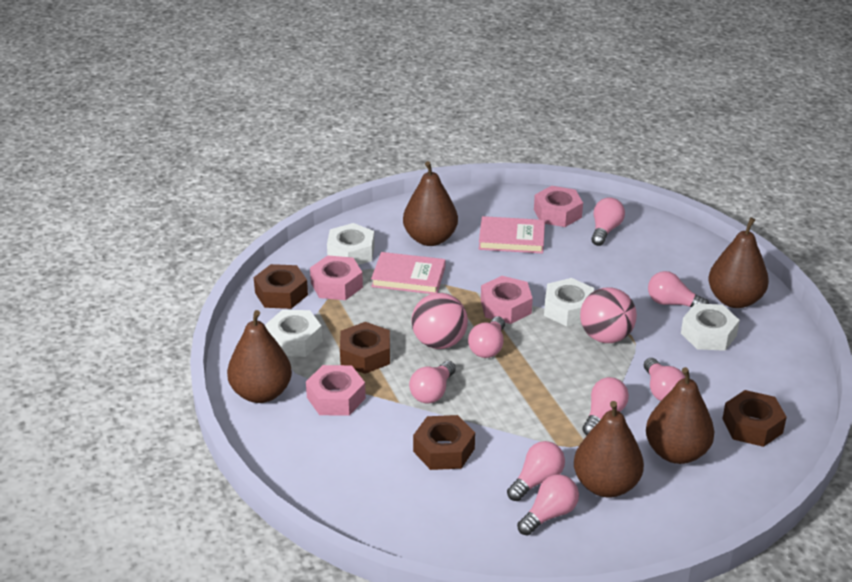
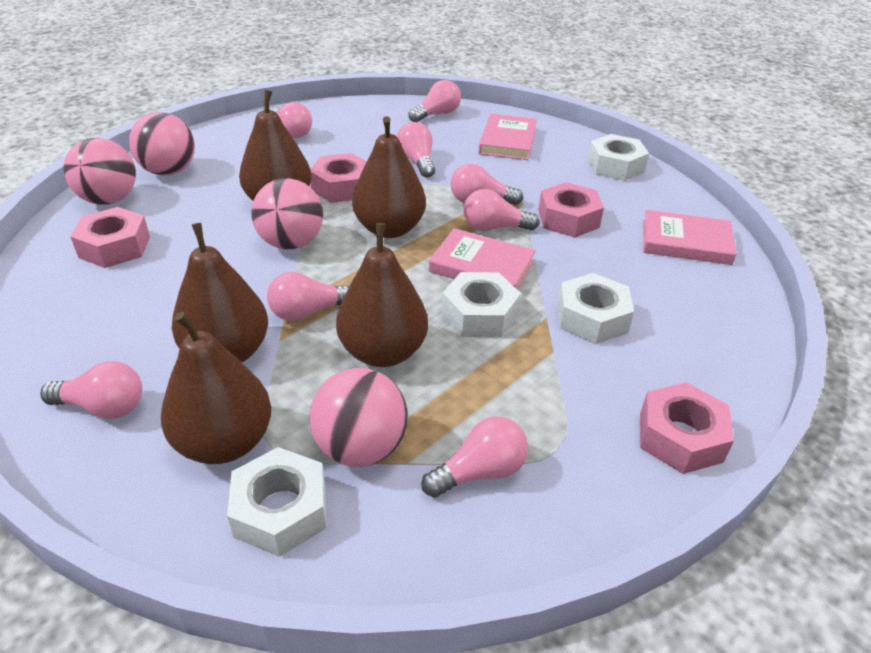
brown nut: [254,264,308,309] [340,322,390,374] [413,415,475,470] [722,390,787,447] = 4 -> none = 0
pink ball: [411,293,468,349] [580,288,637,343] = 2 -> [64,138,136,205] [129,112,195,176] [251,178,323,249] [309,368,408,467] = 4
pink book: [371,252,445,294] [479,216,545,254] = 2 -> [429,228,536,290] [479,114,537,160] [643,210,737,265] = 3

